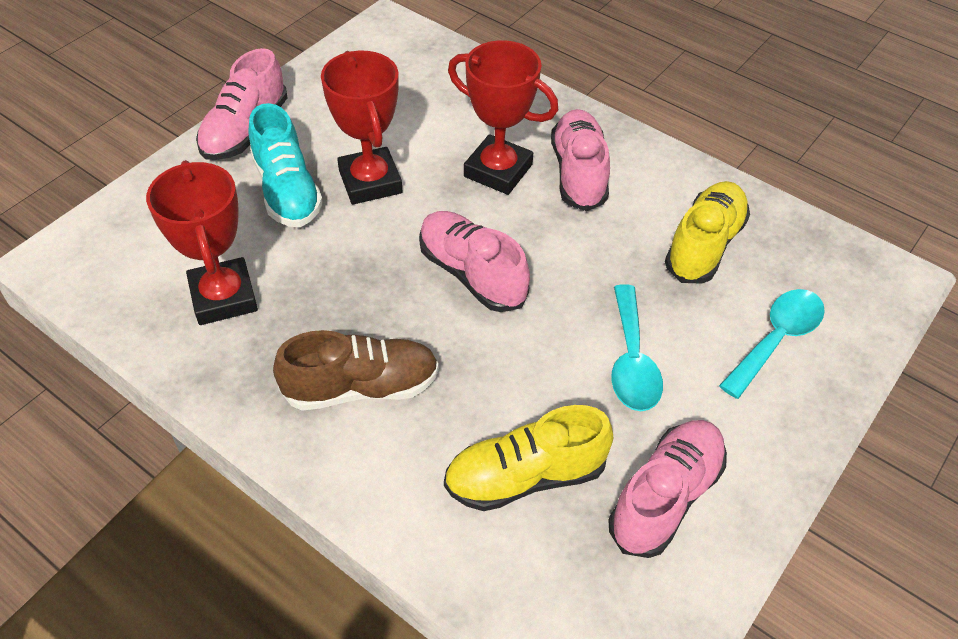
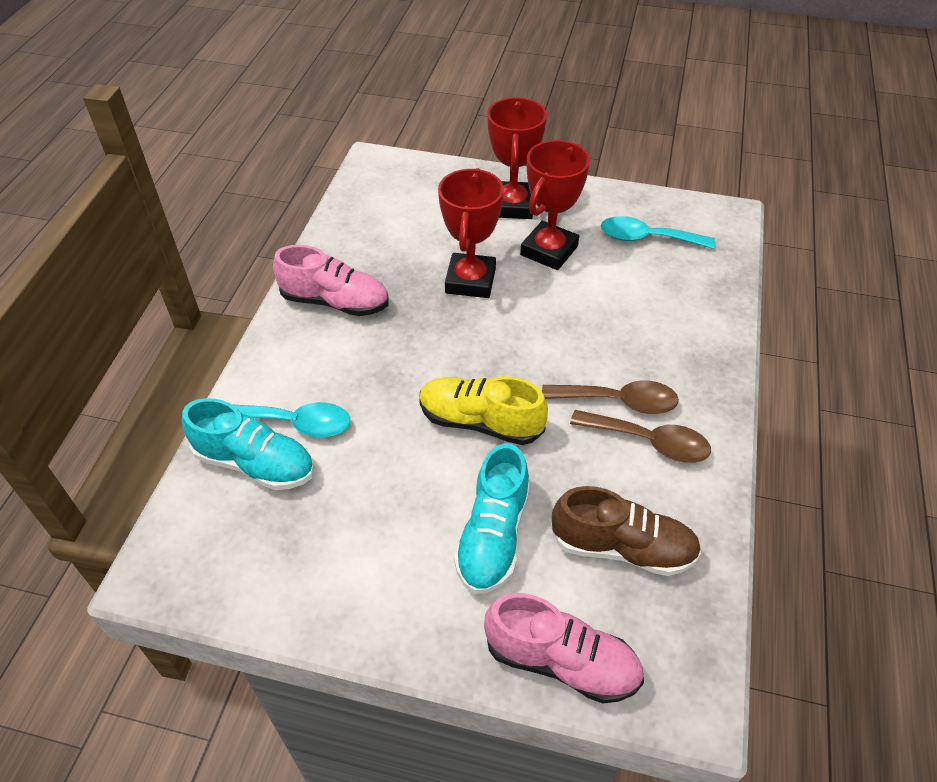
brown spoon: none = 0 -> [542,381,679,414] [570,410,711,463] = 2
pink shoe: [196,48,287,160] [419,211,530,312] [551,109,610,211] [608,420,727,558] = 4 -> [273,245,389,316] [484,593,644,703] = 2
turquoise shoe: [248,103,323,227] = 1 -> [182,398,314,490] [454,443,530,594] = 2
yellow shoe: [444,405,613,511] [665,181,750,284] = 2 -> [419,376,548,445] = 1

